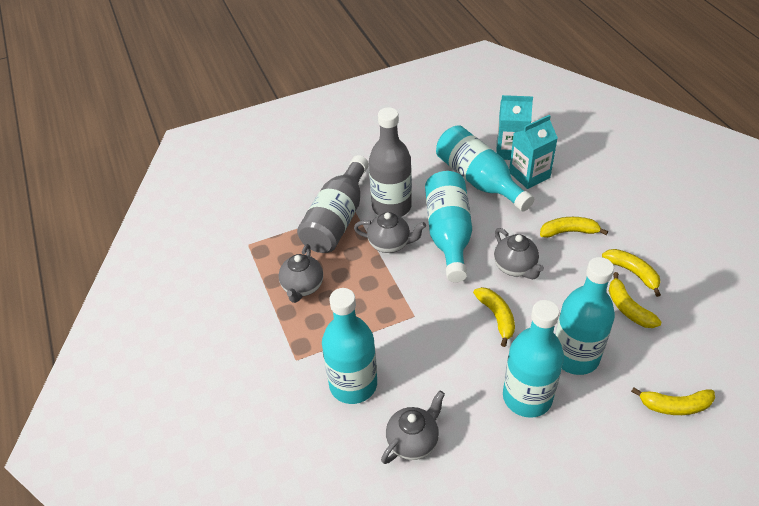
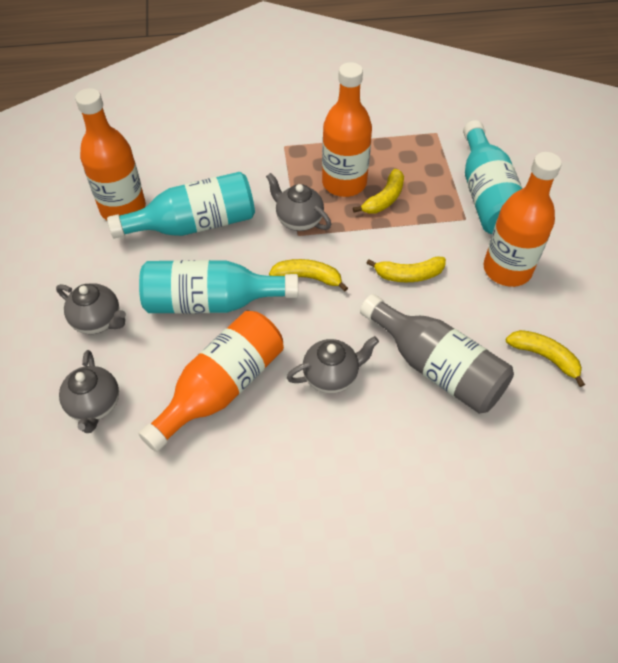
grey bottle: [297,155,369,253] [369,107,412,217] = 2 -> [360,294,514,414] = 1
orange bottle: none = 0 -> [75,88,146,220] [138,311,284,452] [322,62,372,197] [484,152,562,287] = 4
turquoise bottle: [322,288,377,404] [425,171,472,283] [436,125,534,212] [503,300,564,418] [555,257,615,375] = 5 -> [107,172,255,239] [139,260,298,314] [463,120,523,234] = 3
turquoise carton: [497,95,533,160] [509,115,558,189] = 2 -> none = 0
yellow banana: [473,287,515,347] [540,217,608,238] [602,249,661,297] [609,272,662,328] [631,388,715,415] = 5 -> [269,259,348,291] [353,169,404,214] [366,256,446,282] [506,330,585,387] = 4

